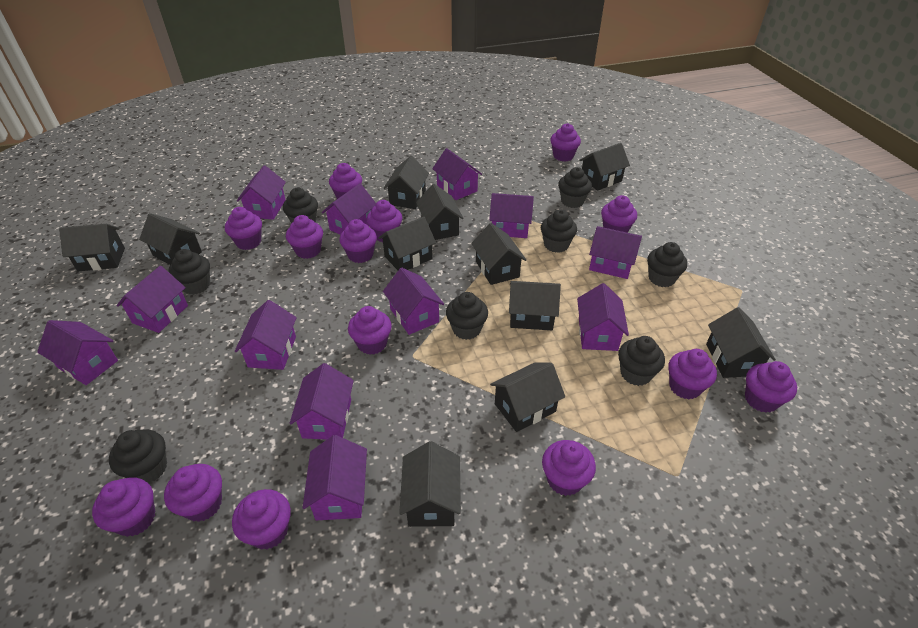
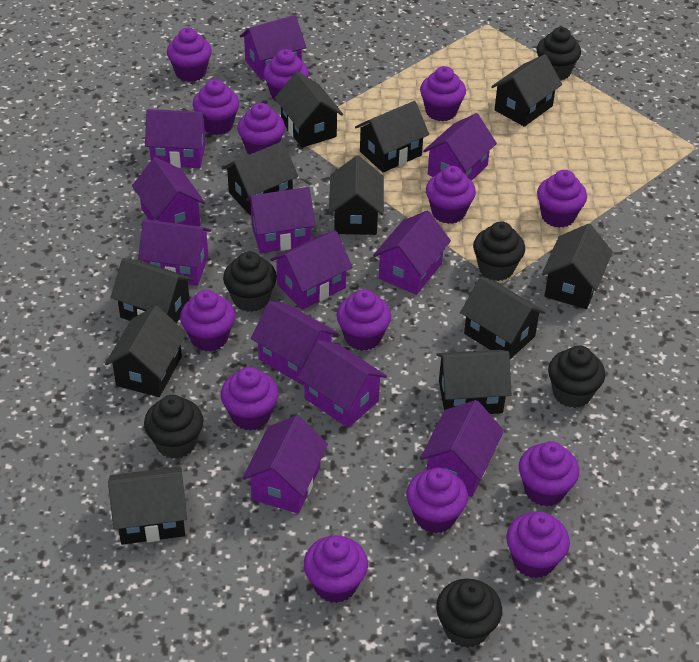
black cupcake: [109,429,167,483] [168,249,210,295] [283,188,318,223] [446,292,488,340] [541,209,577,253] [558,167,592,208] [618,336,665,386] [647,242,687,287] = 8 -> [144,395,203,459] [223,251,277,312] [436,578,502,648] [473,221,525,281] [537,27,581,81] [548,345,605,408] = 6

